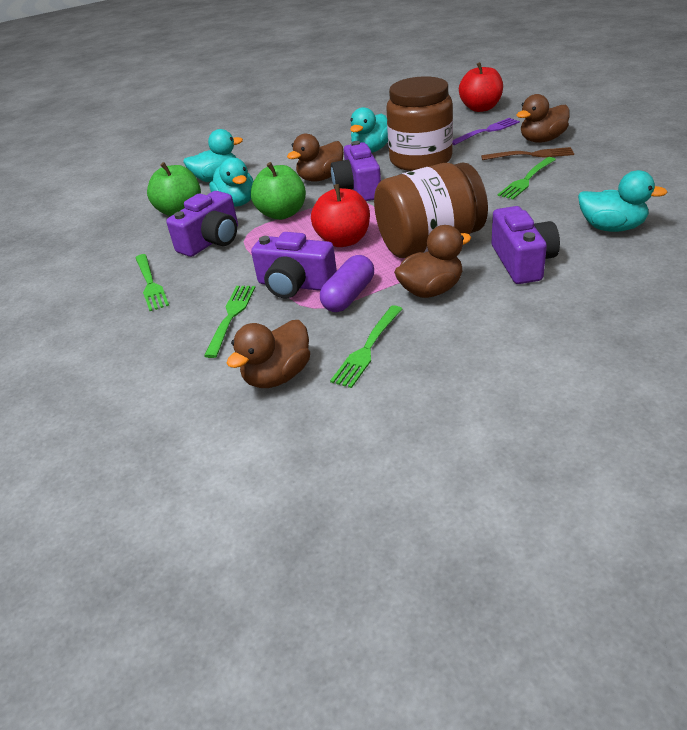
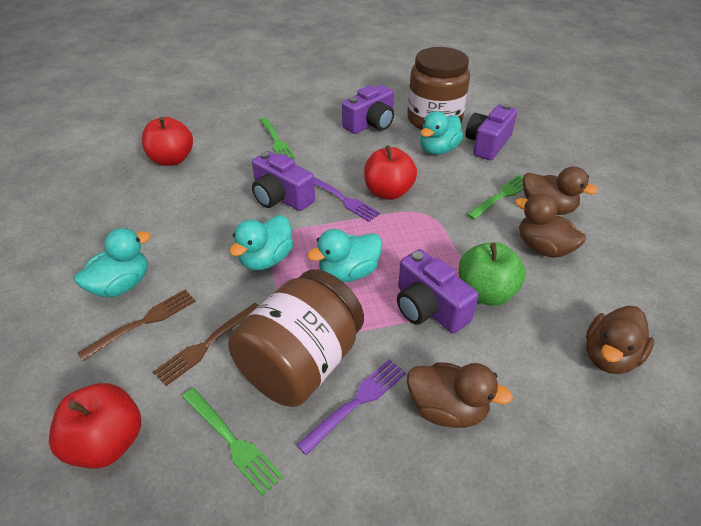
brown fork: [481,147,574,160] = 1 -> [78,289,196,361] [153,303,259,386] = 2
green apple: [147,162,201,216] [251,162,306,220] = 2 -> [459,242,526,306] = 1
green fork: [135,254,169,311] [204,286,256,358] [330,305,402,388] [498,157,556,199] = 4 -> [182,388,283,496] [260,117,295,159] [467,175,523,220] = 3
purple capsule: [320,255,374,312] = 1 -> none = 0
purple fork: [453,118,520,145] = 1 -> [296,359,406,455] [314,177,381,222] = 2
red apple: [311,184,370,247] [459,62,503,112] = 2 -> [49,383,141,469] [142,117,193,166] [364,145,417,200] = 3

